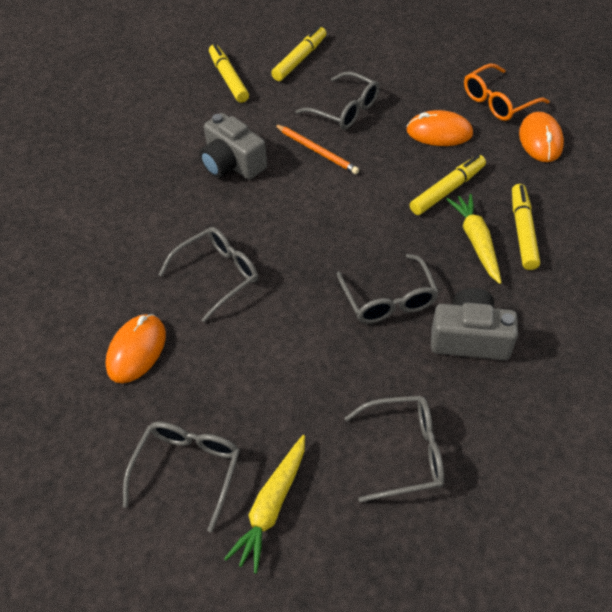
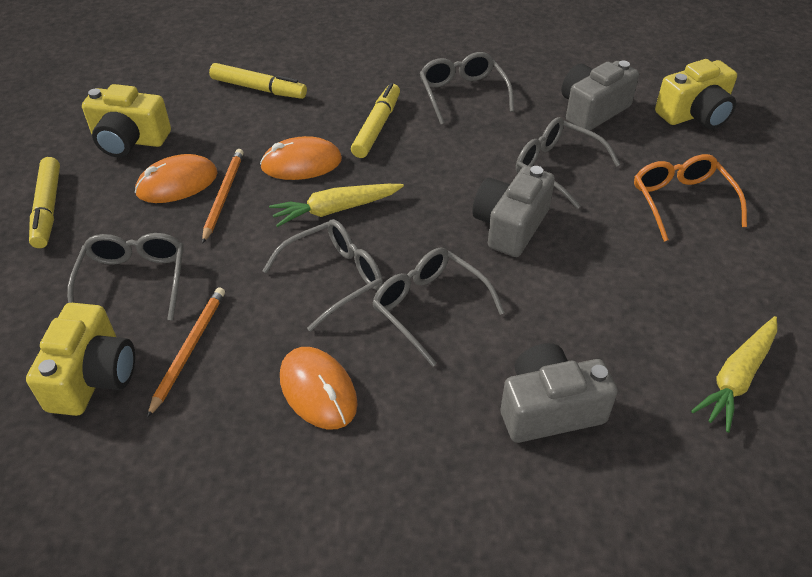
grey camera: [200,113,267,179] [431,288,518,360] = 2 -> [472,166,555,257] [501,343,618,443] [561,61,639,131] = 3
orange pencil: [274,124,359,174] = 1 -> [147,287,225,418] [202,149,244,244] = 2
yellow camera: none = 0 -> [26,303,135,416] [82,84,171,157] [655,59,737,129] = 3
yellow marker: [209,44,249,103] [271,26,326,81] [410,155,486,215] [512,184,540,270] = 4 -> [29,157,60,248] [209,63,307,99] [351,83,400,158] = 3

